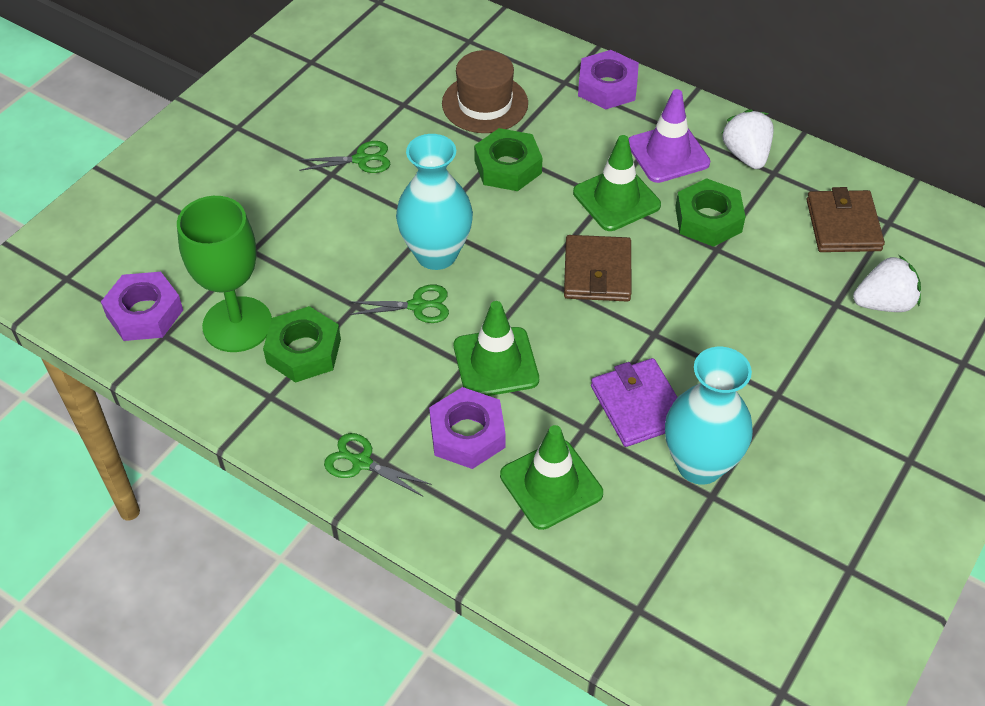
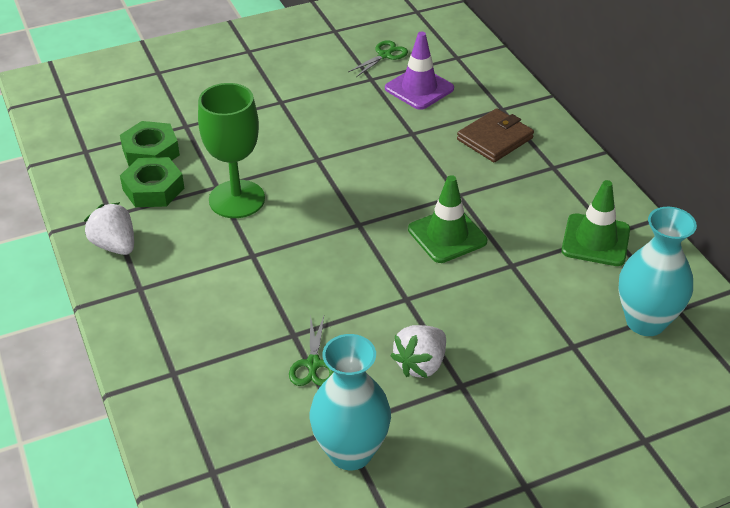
brown hat: [442,50,528,133] = 1 -> none = 0
brown wallet: [564,235,632,302] [807,187,885,252] = 2 -> [457,108,534,162] = 1
green nut: [263,306,341,383] [474,128,542,191] [675,178,746,247] = 3 -> [120,121,180,166] [120,157,184,207] = 2
green scissors: [298,141,390,173] [324,433,431,496] [349,285,449,323] = 3 -> [289,315,334,386] [348,40,408,77] = 2
green traffic cone: [454,301,539,396] [500,425,603,530] [573,135,661,231] = 3 -> [408,175,487,263] [561,180,630,266] = 2
purple nut: [101,272,183,341] [429,387,506,469] [578,50,639,110] = 3 -> none = 0
purple wallet: [591,358,678,447] = 1 -> none = 0

